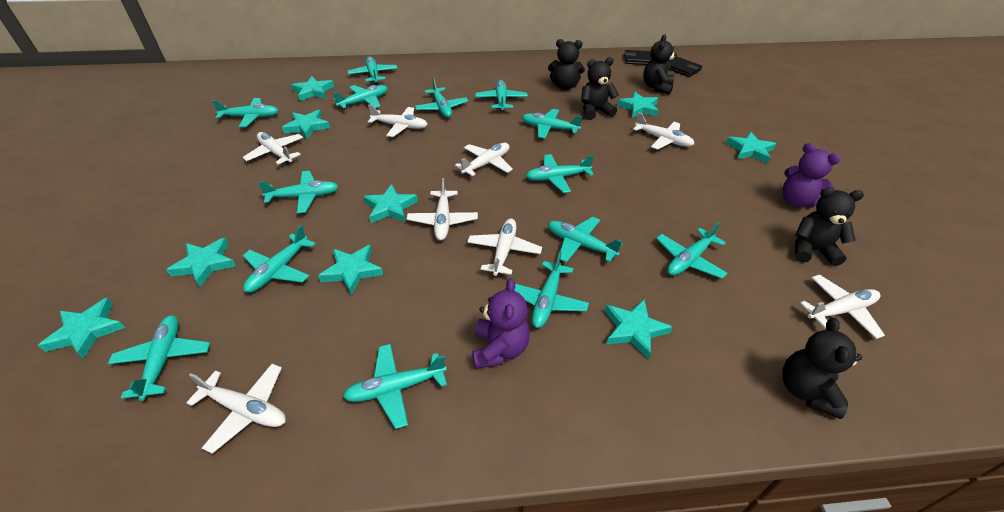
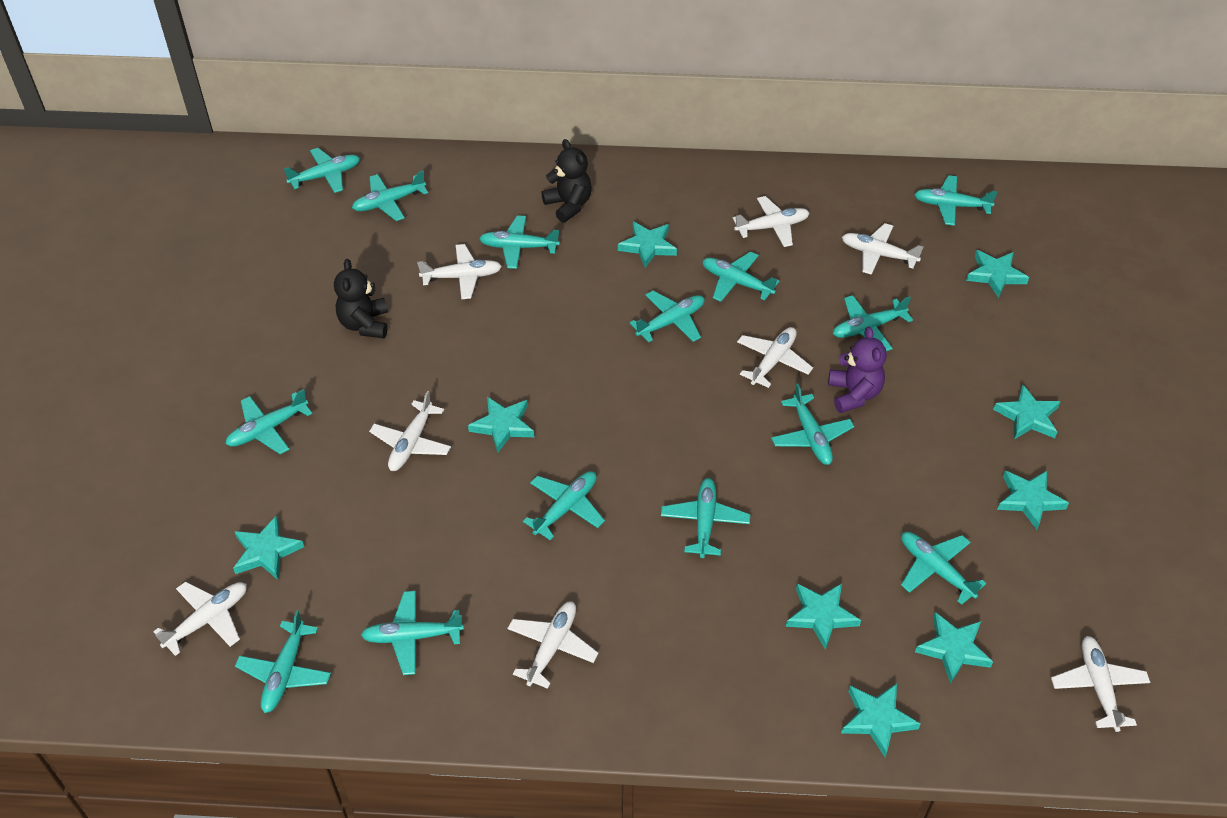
black teddy bear: [548,39,585,90] [581,57,619,120] [643,34,677,95] [782,318,862,419] [795,187,864,266] = 5 -> [334,259,388,339] [541,139,592,223] = 2
black wallet: [624,50,652,65] [668,56,702,77] = 2 -> none = 0
purple teddy bear: [472,278,530,369] [782,143,841,208] = 2 -> [828,327,887,413] = 1

